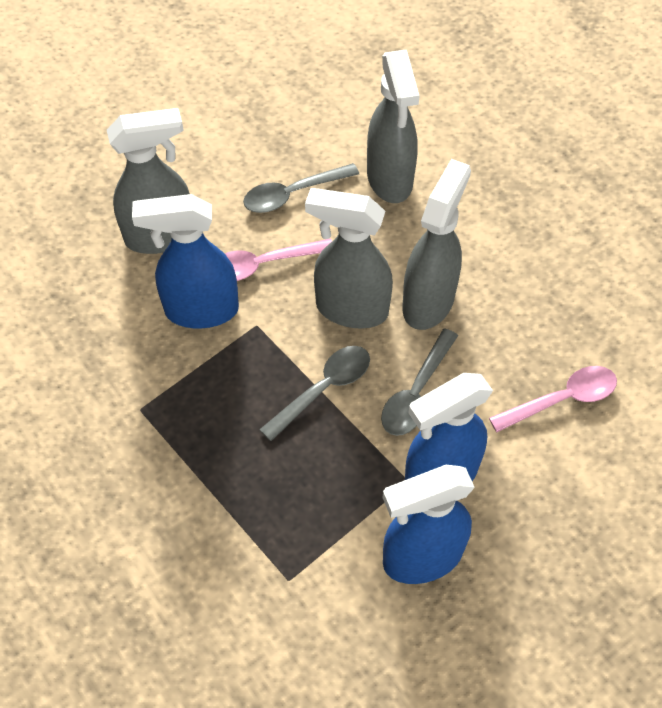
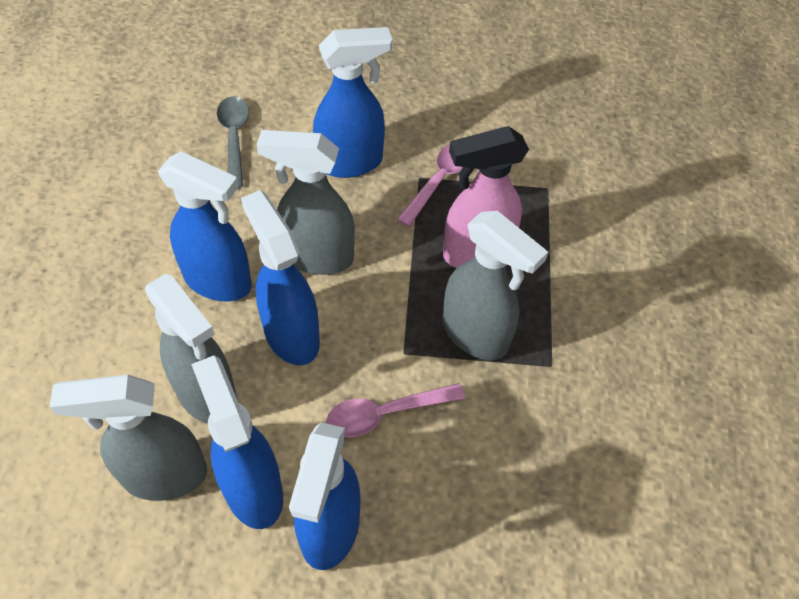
blue spray bottle: [132,194,239,329] [382,465,475,584] [405,373,493,481] = 3 -> [158,151,252,302] [191,355,283,529] [241,190,320,365] [289,422,360,570] [313,27,392,178] = 5
grey spoon: [243,163,359,213] [259,346,370,441] [381,329,458,436] = 3 -> [217,96,249,188] = 1
pink spray bottle: none = 0 -> [443,126,529,268] = 1

